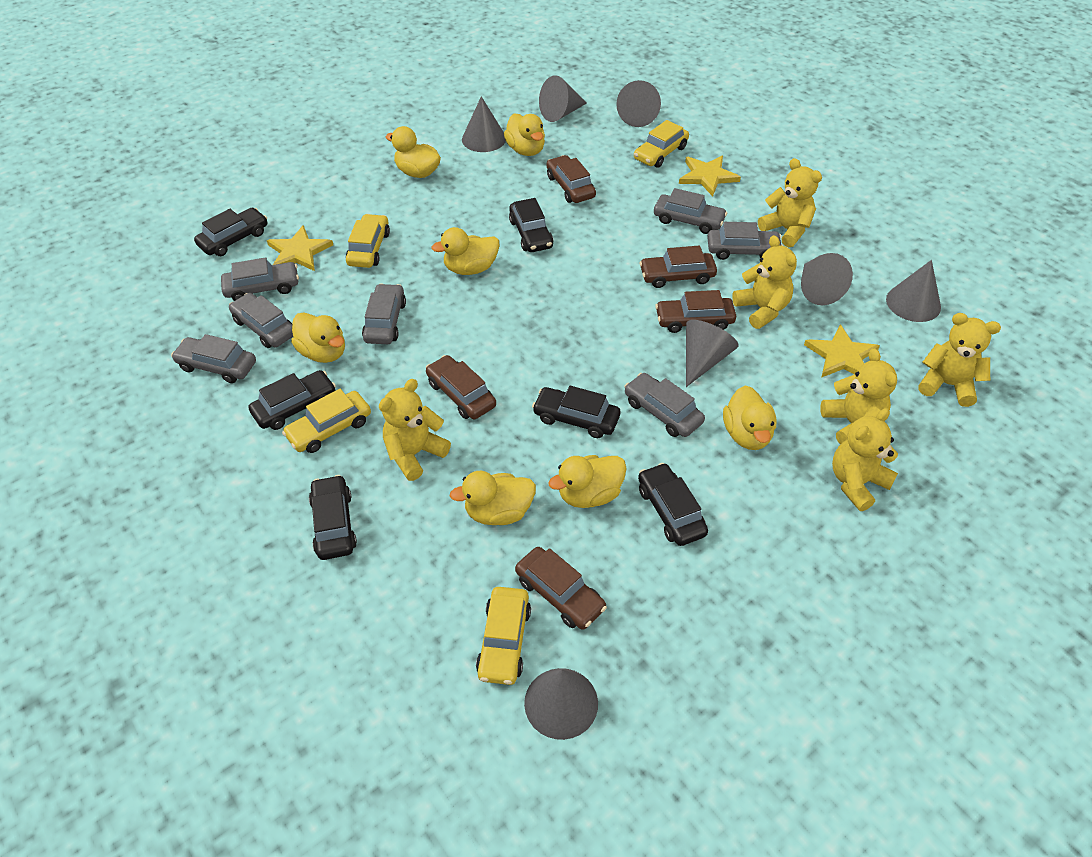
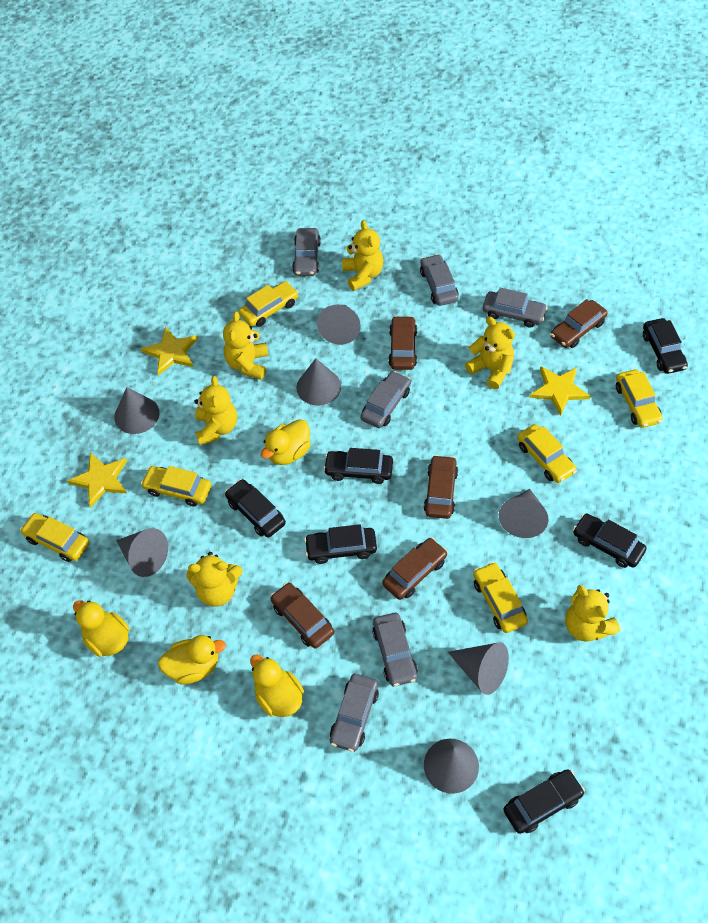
grey car: [171,334,256,383] [221,257,299,301] [229,293,293,348] [362,283,406,344] [624,373,705,437] [654,188,727,234] [707,222,783,260] = 7 -> [292,228,321,276] [330,674,379,752] [360,371,411,428] [372,613,418,686] [420,254,459,306] [483,288,548,328] = 6
yellow car: [282,389,371,453] [346,214,390,268] [476,587,531,685] [634,120,689,168] = 4 -> [20,513,89,562] [141,466,211,507] [239,281,298,327] [473,562,528,633] [517,424,577,483] [616,369,663,428] = 6
yellow duck: [291,312,345,363] [386,126,441,178] [431,227,499,275] [450,471,536,525] [504,113,545,156] [548,455,627,508] [723,385,776,450] = 7 -> [73,600,129,657] [158,635,226,684] [250,654,304,717] [261,419,311,465] = 4

